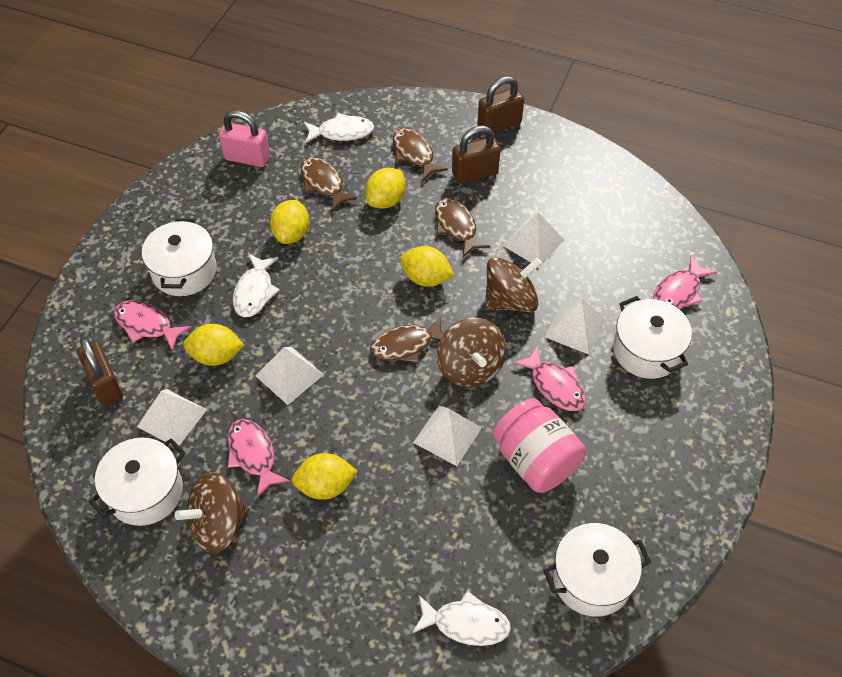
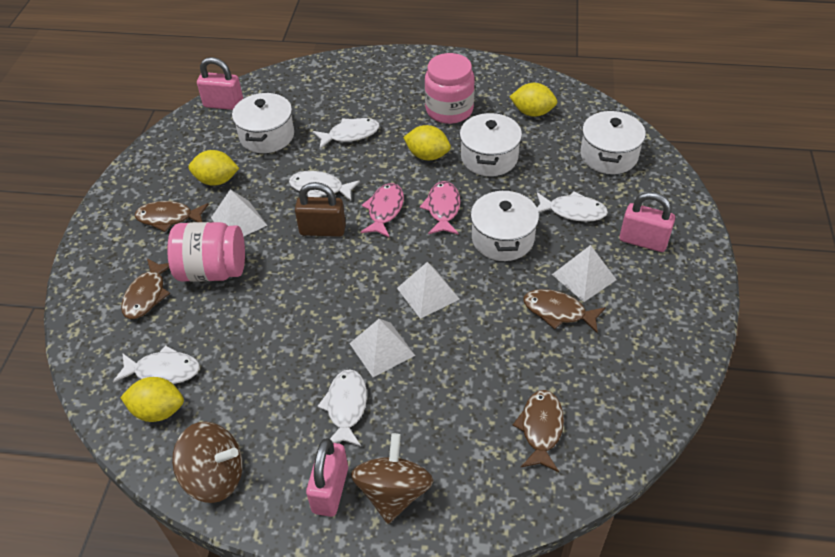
brown padlock: [77,337,123,407] [452,125,500,183] [477,76,524,135] = 3 -> [295,182,346,237] = 1
brown spinning top: [175,472,249,553] [437,317,506,387] [484,257,542,312] = 3 -> [172,422,243,503] [351,433,433,524] = 2
pink fish: [114,301,192,351] [228,419,290,497] [512,345,586,411] [653,256,717,309] = 4 -> [361,183,404,238] [420,181,460,234] = 2
pink jar: [493,398,586,493] = 1 -> [167,222,245,282] [425,53,475,124] = 2
pink padlock: [219,110,270,167] = 1 -> [197,57,243,110] [306,438,348,517] [620,192,675,252] = 3
white fish: [233,254,280,317] [304,113,374,143] [412,591,511,646] = 3 -> [113,345,200,384] [289,171,360,201] [313,118,380,149] [317,369,367,446] [537,191,608,222] = 5
white pyramid: [137,389,207,446] [256,347,324,405] [413,405,482,466] [503,212,564,268] [545,299,606,355] = 5 -> [211,189,268,237] [349,319,415,377] [397,262,460,319] [552,245,617,302] = 4
yellow lemon: [183,324,244,366] [270,200,309,244] [292,453,358,500] [365,168,406,209] [400,246,454,287] = 5 -> [120,377,184,422] [189,150,239,186] [403,125,451,160] [509,83,558,117] = 4

